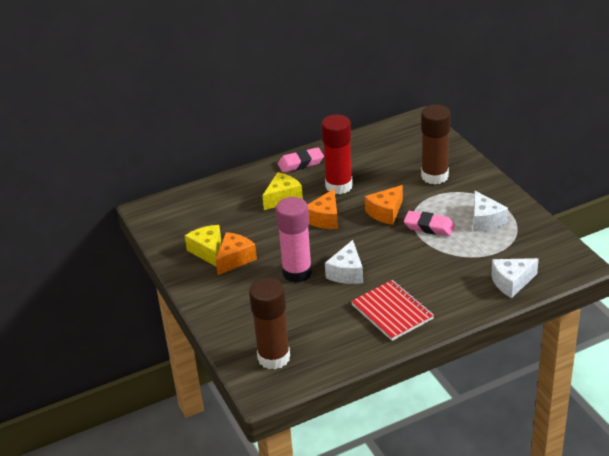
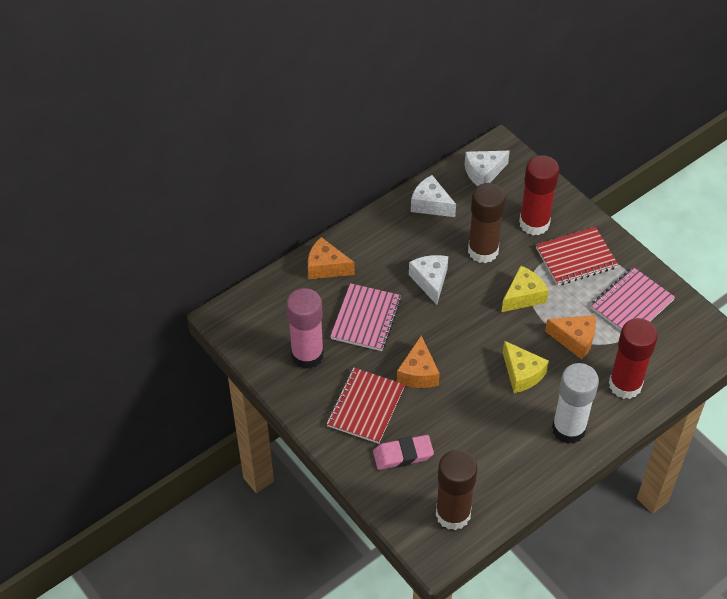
pink eraser: [278,147,324,173] [404,211,455,236] = 2 -> [373,435,434,470] = 1
pink notebook: none = 0 -> [330,283,401,351] [591,267,675,330] = 2
red glue stick: [321,115,353,194] = 1 -> [519,155,559,235] [609,318,658,399] = 2
red notebook: [351,280,434,341] = 1 -> [327,367,405,444] [536,227,618,286] = 2
white glue stick: none = 0 -> [552,363,599,444] = 1

